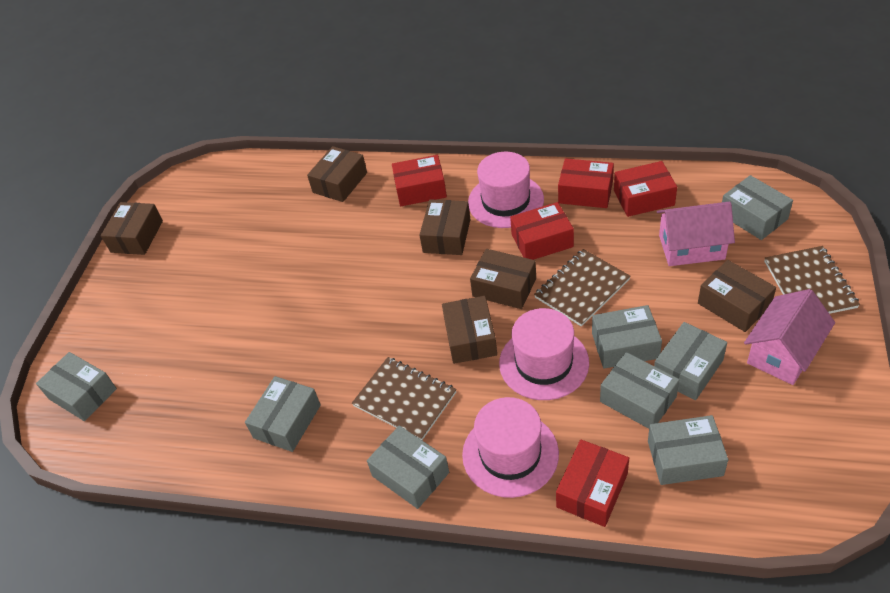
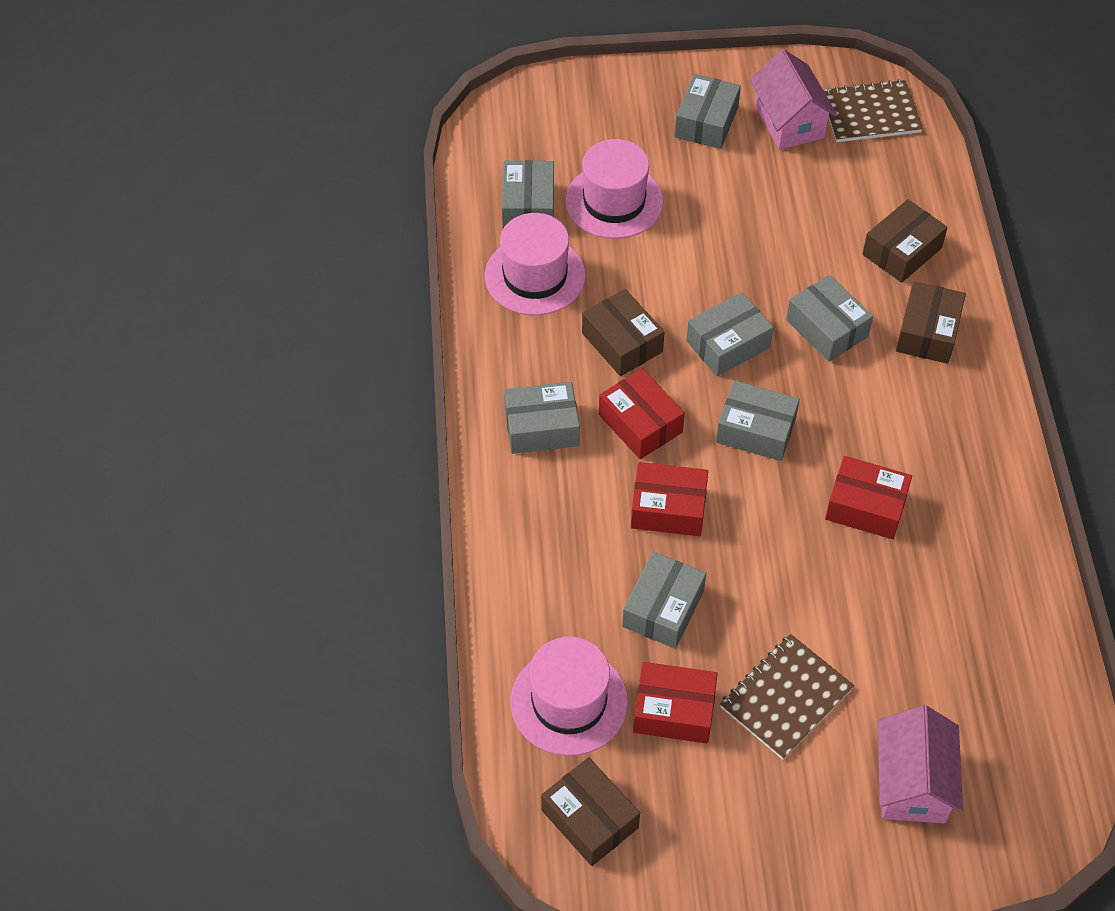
brown box: [101,202,163,255] [307,146,367,202] [419,199,471,255] [442,296,497,364] [470,249,536,309] [698,260,776,332] = 6 -> [541,757,640,866] [582,289,665,376] [863,199,948,283] [896,281,966,364] = 4
brown notebook: [352,357,457,440] [534,249,631,327] [764,246,860,314] = 3 -> [720,634,854,760] [823,79,923,142] = 2
grey box: [36,352,117,421] [245,376,321,452] [367,425,449,509] [592,305,662,369] [600,352,679,429] [648,415,728,485] [654,322,727,400] [722,175,793,240] = 8 -> [502,160,554,229] [504,382,580,454] [622,552,706,649] [675,74,741,149] [686,292,773,376] [716,380,800,461] [786,275,873,362] = 7
red box: [392,155,447,206] [510,202,574,260] [556,440,629,527] [558,159,614,208] [614,161,677,217] = 5 -> [599,368,685,459] [631,462,708,536] [633,662,718,744] [825,456,912,539] = 4

